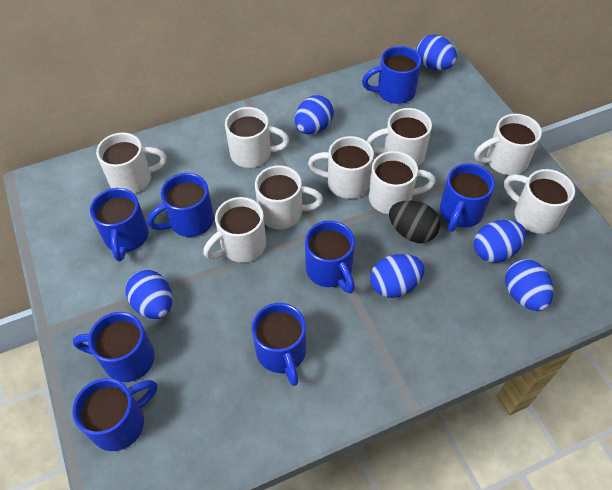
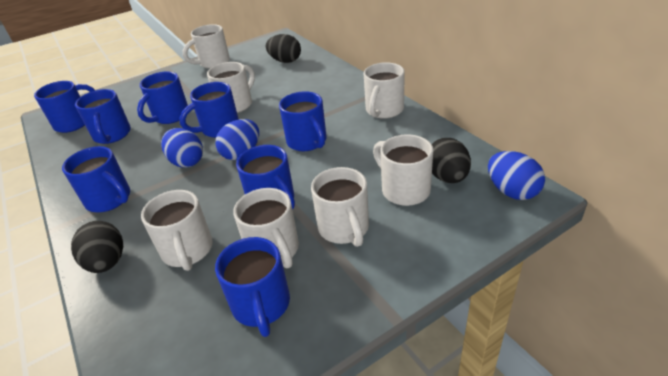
black egg: [389,200,440,243] = 1 -> [71,221,123,273] [266,34,301,63] [432,138,471,183] = 3
blue egg: [126,270,172,319] [295,95,334,134] [370,254,425,298] [416,35,457,70] [474,220,526,263] [505,259,553,311] = 6 -> [161,128,203,168] [215,119,259,160] [488,151,545,200] = 3
white mug: [96,132,167,193] [203,197,266,262] [225,107,289,168] [255,165,323,229] [308,136,374,199] [367,108,432,166] [369,151,436,214] [475,114,542,175] [504,169,575,234] = 9 -> [141,190,213,271] [183,24,230,69] [207,62,255,113] [233,188,299,269] [311,167,369,247] [364,62,405,119] [373,135,433,206] = 7

